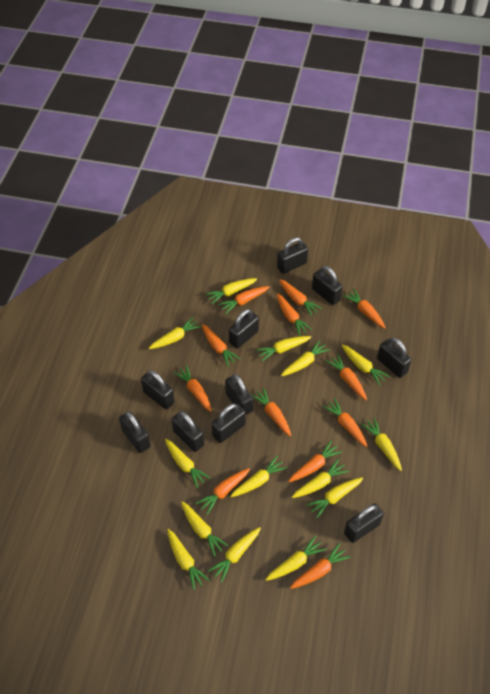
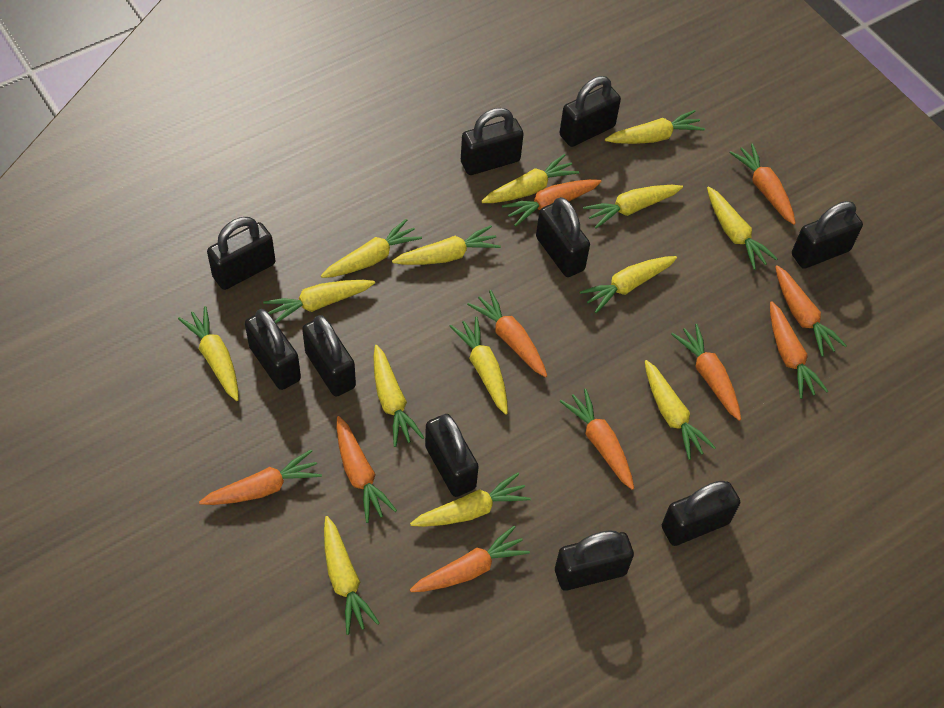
orange carrot: [173,365,212,412] [196,468,250,515] [202,324,241,367] [218,286,269,314] [251,387,291,436] [277,293,312,336] [279,279,322,317] [289,440,343,482] [290,543,351,589] [322,398,367,447] [325,354,367,400] [343,289,386,328] = 12 -> [199,450,322,505] [337,416,397,523] [410,526,530,592] [467,290,547,377] [502,179,602,227] [560,388,634,490] [671,324,741,421] [730,144,796,225] [770,301,828,399] [775,265,847,357] = 10

